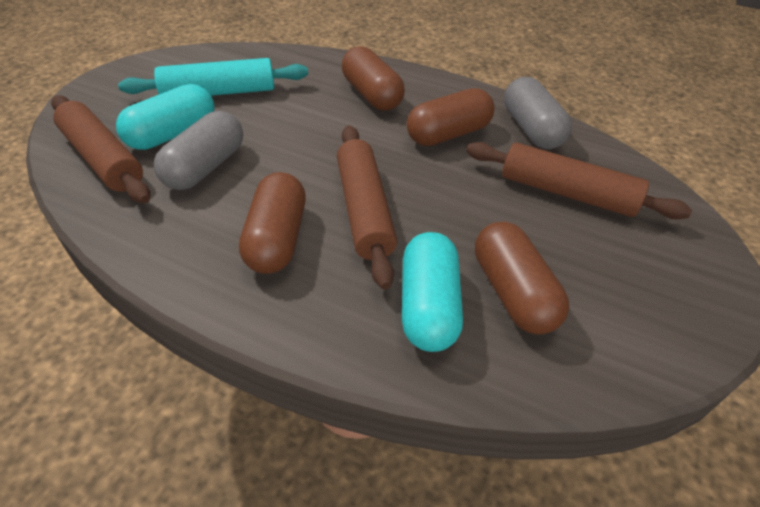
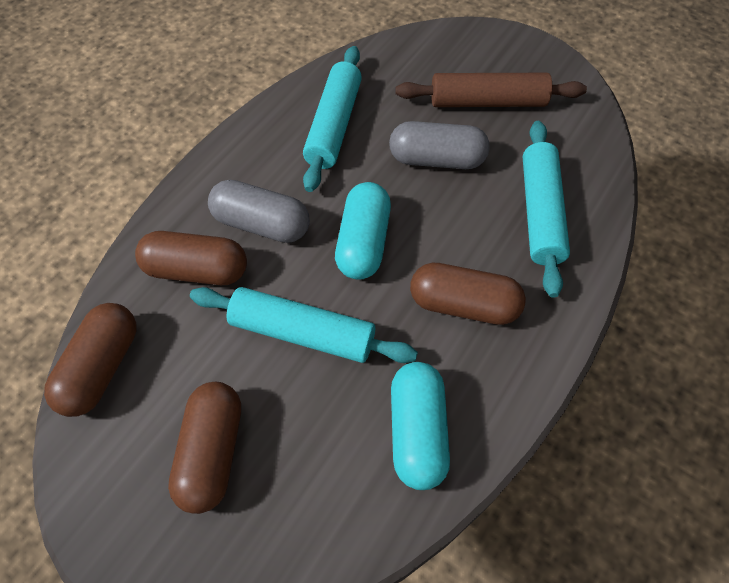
brown rolling pin: [51,95,150,203] [337,125,397,289] [466,142,692,219] = 3 -> [395,73,587,107] = 1
turquoise rolling pin: [118,58,308,96] = 1 -> [190,287,418,363] [303,46,362,192] [523,121,570,298] = 3

